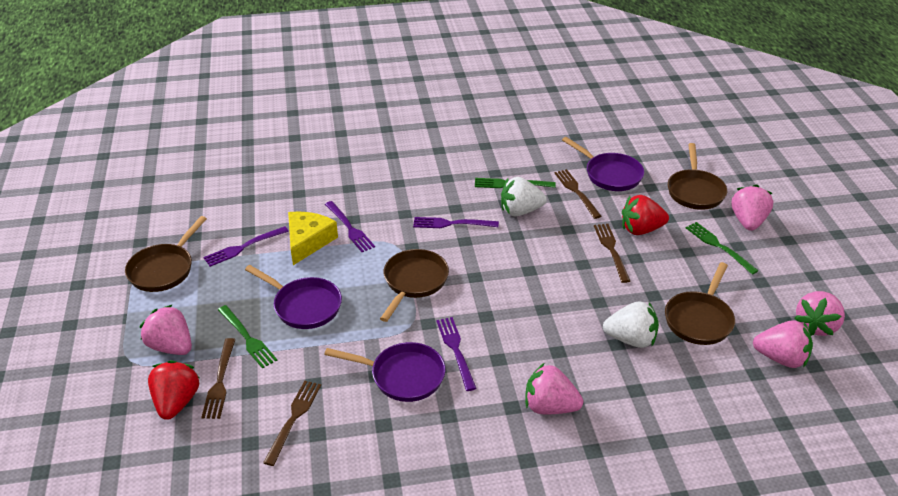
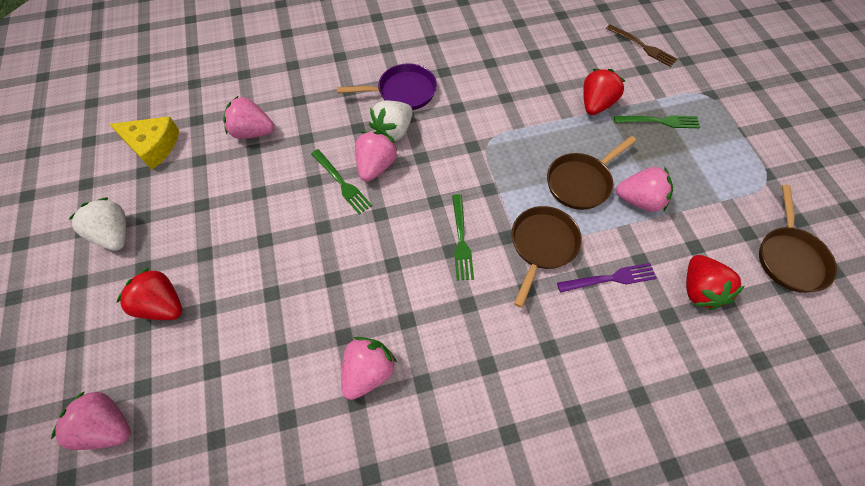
brown fork: [201,338,236,419] [263,381,321,466] [554,169,601,219] [594,224,630,283] = 4 -> [606,24,677,67] = 1
brown pan: [125,216,207,292] [380,249,449,322] [665,262,735,345] [668,143,727,210] = 4 -> [511,206,582,308] [547,136,636,210] [759,185,837,293] = 3
purple fork: [204,226,289,267] [325,201,375,252] [413,217,499,228] [436,317,477,391] = 4 -> [557,263,657,293] = 1
purple pan: [245,265,342,329] [324,342,446,402] [562,137,644,191] = 3 -> [337,63,437,110] = 1
red strawberry: [148,360,199,420] [622,195,669,235] = 2 -> [116,268,182,320] [583,69,625,115] [686,255,745,310] = 3

